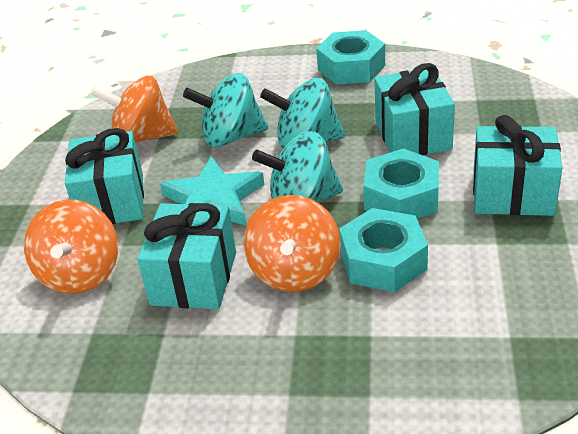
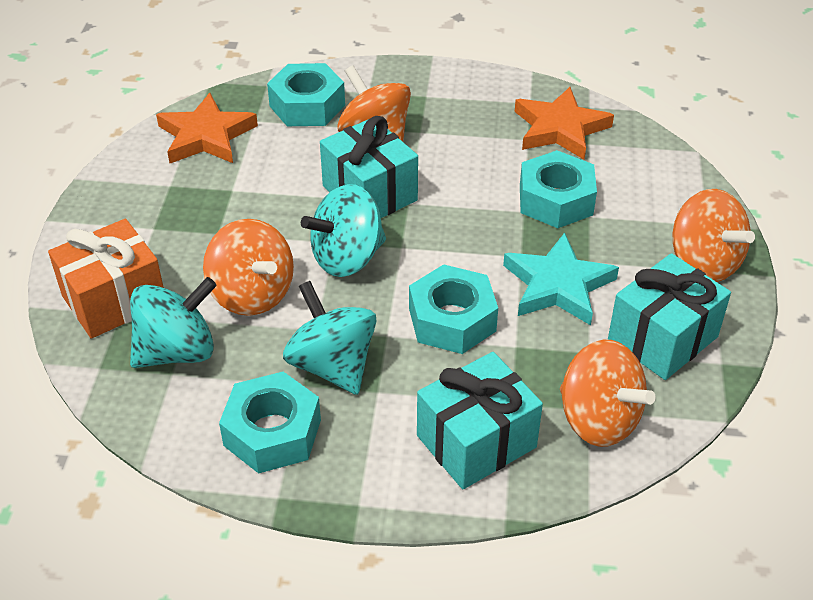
orange gift: none = 0 -> [48,219,164,339] = 1
orange spinning top: [24,200,118,294] [91,76,178,143] [243,195,341,292] = 3 -> [203,219,294,316] [337,65,411,142] [560,340,656,447] [673,189,755,282] = 4
orange star: none = 0 -> [156,93,258,163] [515,87,614,160] = 2
turquoise gift: [65,128,144,224] [137,203,236,310] [375,63,455,155] [473,115,562,216] = 4 -> [320,116,418,218] [417,352,543,489] [608,253,731,380] = 3
turquoise nut: [316,30,385,85] [339,208,428,292] [363,148,439,219] = 3 -> [219,372,321,474] [267,63,345,126] [409,264,498,354] [520,150,597,228] = 4

